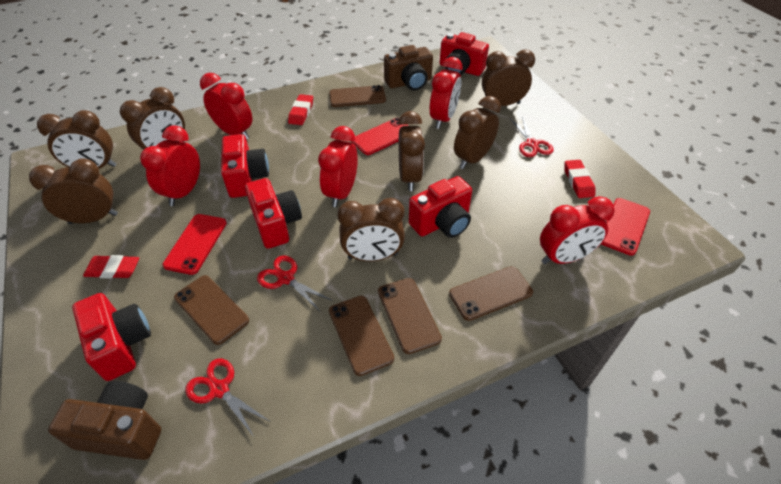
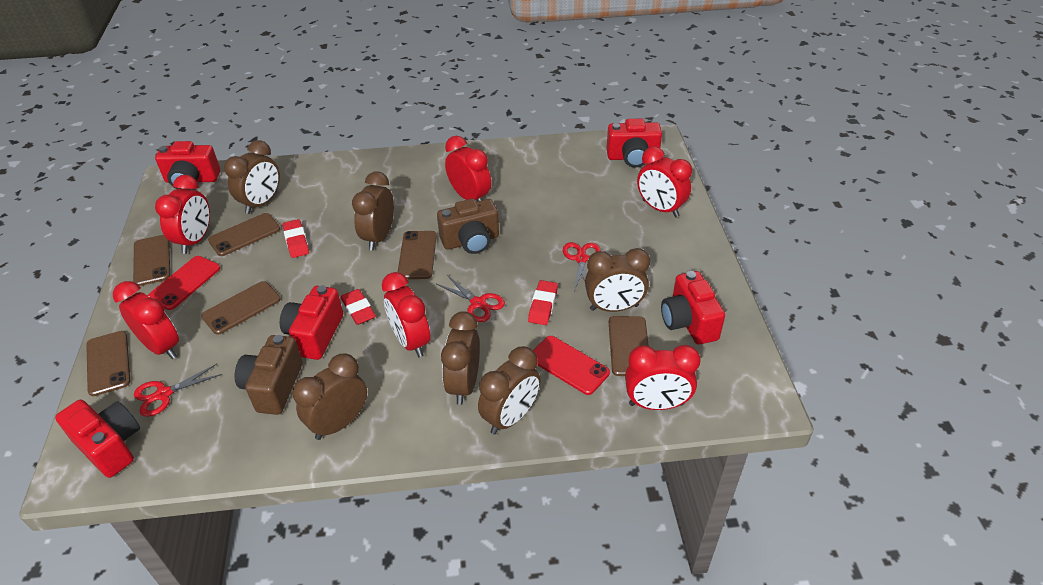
brown clock: [29,158,118,224] [37,110,117,169] [120,87,185,150] [337,198,405,262] [398,111,425,191] [454,96,501,169] [482,49,535,106] = 7 -> [224,140,280,214] [292,354,367,440] [352,171,394,251] [441,311,480,405] [478,346,540,434] [585,248,650,312] = 6
brown phone: [174,275,249,345] [329,85,386,107] [329,296,394,376] [378,278,442,354] [449,266,533,321] = 5 -> [86,331,130,396] [133,235,170,286] [201,281,281,335] [208,213,280,256] [398,231,437,279] [609,316,649,376] = 6
red clock: [140,126,200,206] [200,73,252,140] [318,126,358,207] [429,57,463,129] [540,196,615,264] = 5 -> [113,281,179,359] [155,175,210,254] [382,272,430,357] [445,136,491,201] [625,345,700,410] [637,146,692,217] = 6
red phone: [162,214,227,275] [352,118,408,155] [601,198,650,256] = 3 -> [148,256,220,310] [533,336,610,395] = 2

